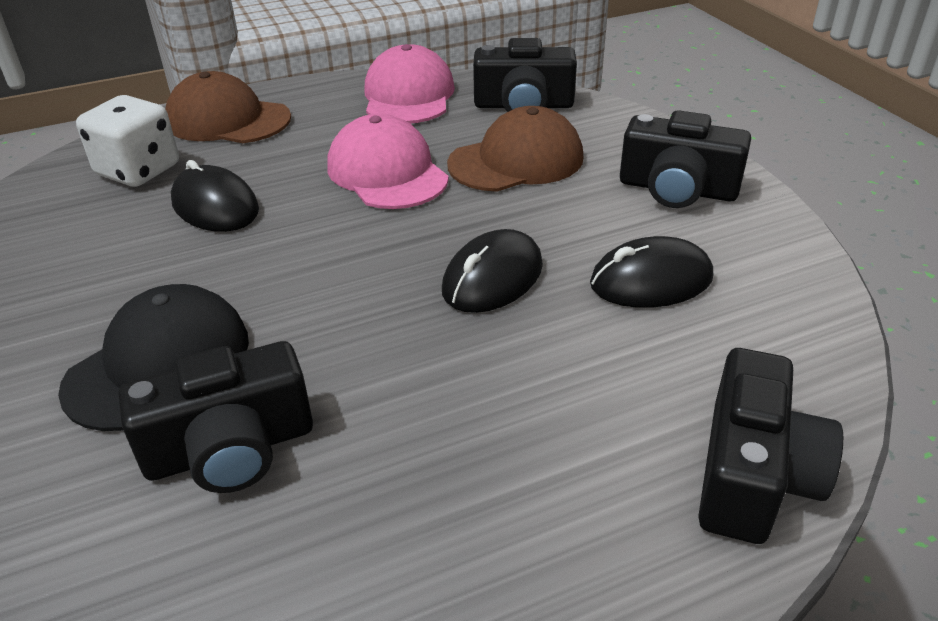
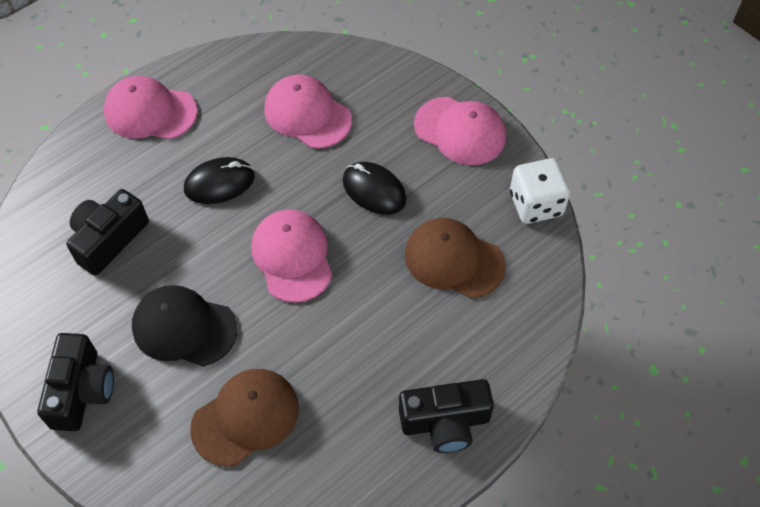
black camera: [118,341,313,493] [473,38,577,112] [620,110,751,208] [698,348,843,544] = 4 -> [37,333,114,431] [66,189,149,275] [399,379,494,453] = 3
black mouse: [171,160,259,232] [442,229,543,313] [590,236,713,308] = 3 -> [184,157,255,204] [343,162,406,215] = 2
pink cap: [328,114,449,209] [364,44,455,123] = 2 -> [104,76,198,139] [251,209,332,303] [264,75,352,148] [414,97,506,165] = 4

